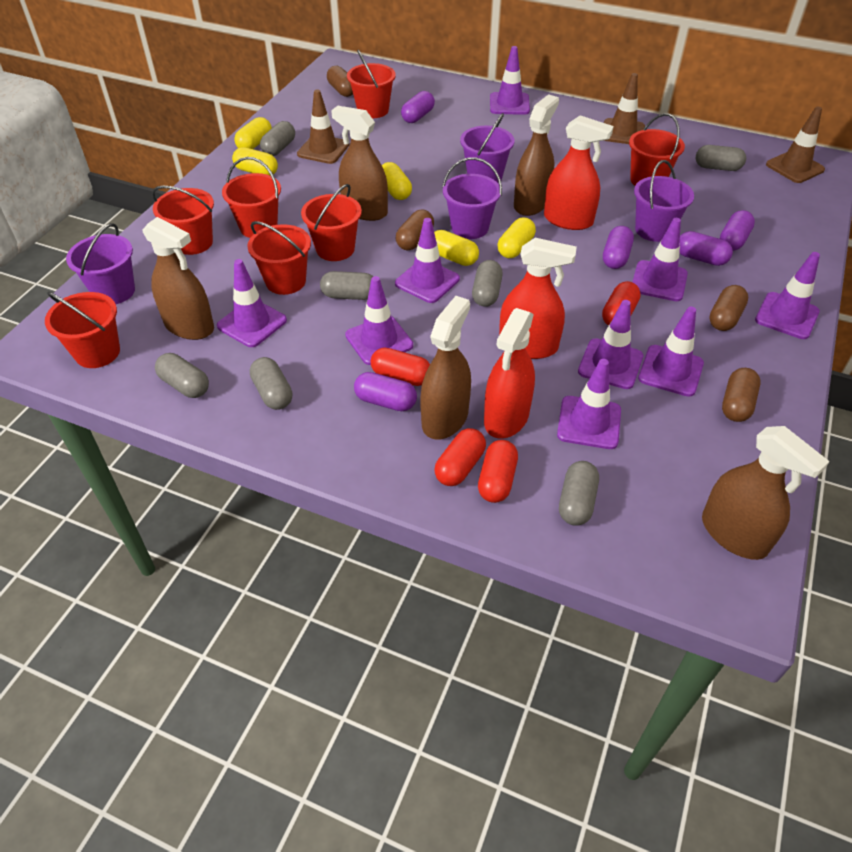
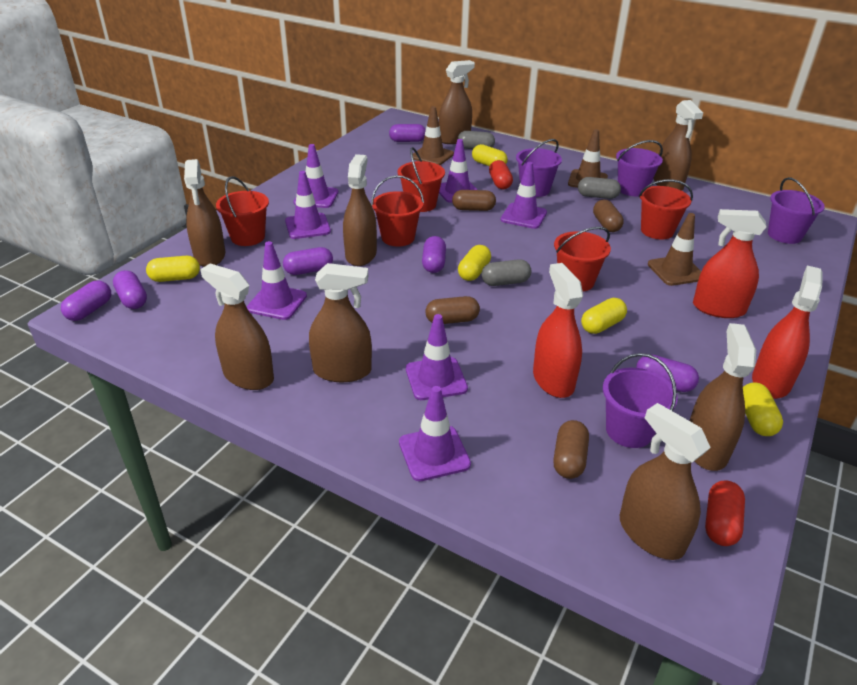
brown spray bottle: [142,217,214,340] [331,106,388,221] [420,296,471,439] [514,94,559,216] [702,426,830,560] = 5 -> [184,159,225,267] [200,263,274,390] [309,263,372,382] [343,154,377,266] [439,60,475,144] [620,403,711,560] [654,100,703,191] [690,323,756,471] = 8
grey capsule: [155,353,209,398] [250,357,292,410] [260,121,295,156] [320,271,373,300] [472,260,503,307] [559,461,599,526] [696,145,746,171] = 7 -> [457,131,495,149] [481,259,531,286] [578,177,621,199] = 3
purple capsule: [354,372,417,411] [401,91,435,123] [603,226,634,269] [679,231,733,266] [720,210,755,251] = 5 -> [61,280,111,321] [113,270,147,309] [283,247,333,275] [389,124,426,142] [422,236,446,273] [636,354,699,392] = 6
purple traffic cone: [217,259,287,347] [345,276,413,365] [395,218,460,303] [490,46,530,115] [557,359,621,449] [578,300,643,389] [633,218,688,301] [638,307,704,397] [755,252,820,339] = 9 -> [247,241,307,320] [285,171,331,239] [293,144,338,208] [399,386,471,481] [406,314,468,400] [439,139,477,203] [501,162,547,229] = 7
red bucket: [45,292,120,368] [152,186,214,255] [222,157,281,238] [247,221,311,295] [301,184,362,261] [347,50,396,118] [629,113,685,186] = 7 -> [216,176,269,246] [371,175,424,247] [398,147,445,212] [554,227,611,292] [639,179,693,239] = 5
red capsule: [371,348,430,386] [434,428,486,486] [478,440,518,503] [602,281,641,326] = 4 -> [489,160,513,189] [705,481,745,546] = 2

